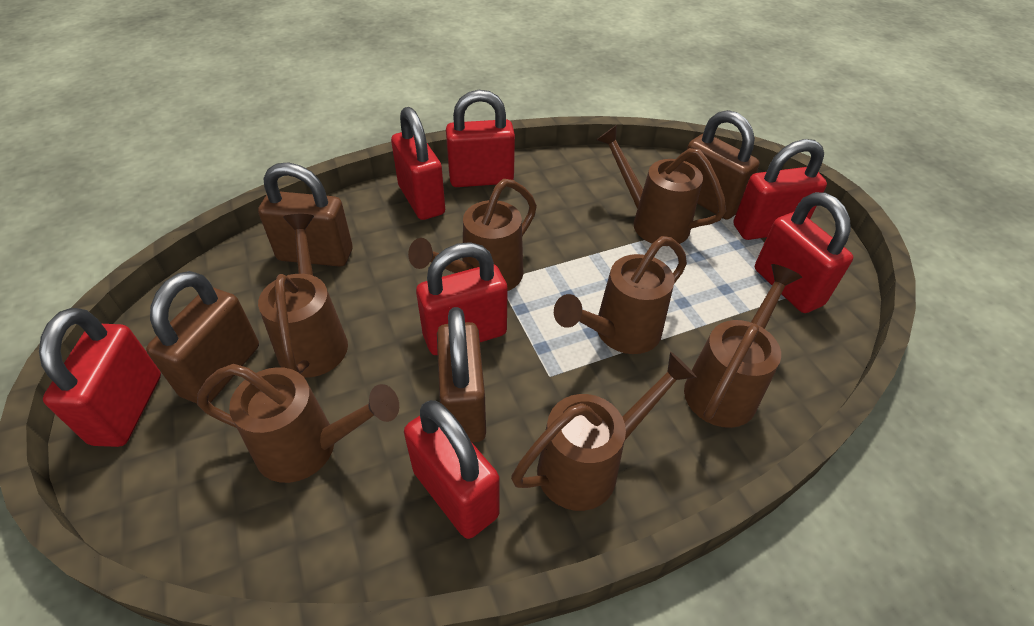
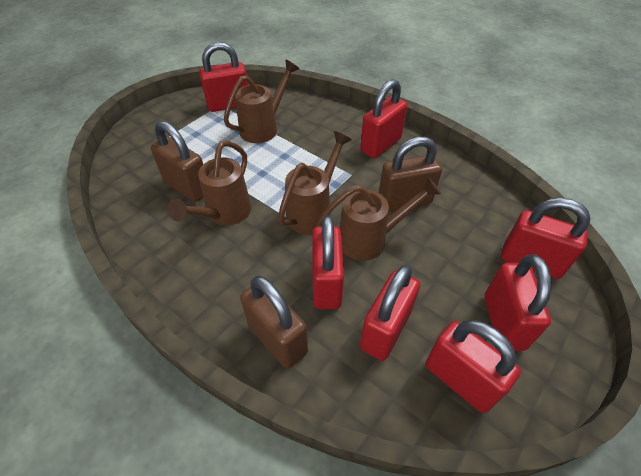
brown padlock: [146,271,259,404] [258,163,353,267] [437,307,486,443] [684,110,759,220] = 4 -> [151,121,203,202] [240,276,308,369] [379,137,442,212] = 3
brown watering can: [197,364,399,483] [258,214,348,378] [408,179,537,291] [511,352,697,511] [554,236,687,354] [596,125,726,246] [684,264,802,428] = 7 -> [167,140,251,225] [224,59,299,143] [278,131,352,234] [316,177,441,261] = 4

